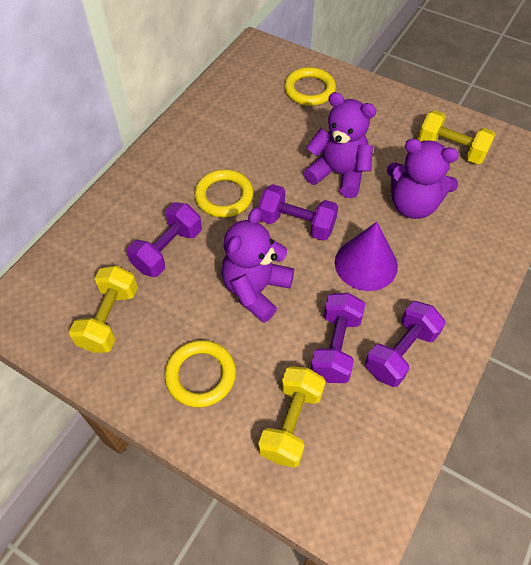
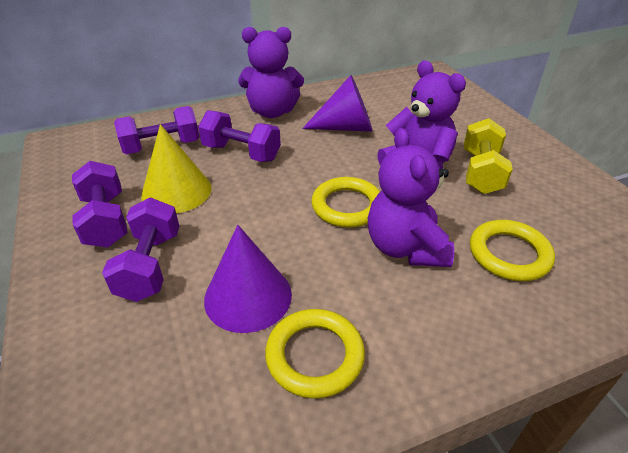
purple cone: [335,222,398,291] = 1 -> [204,225,292,333] [302,75,373,132] = 2
yellow cone: none = 0 -> [141,124,212,213] = 1
yellow dumbbell: [69,266,138,353] [258,366,326,468] [418,110,496,164] = 3 -> [464,118,513,194] = 1

